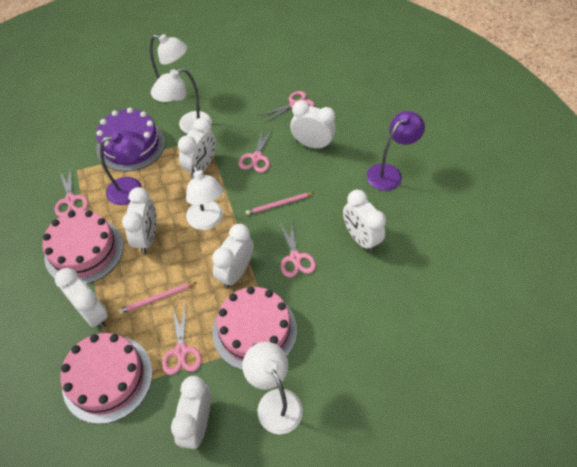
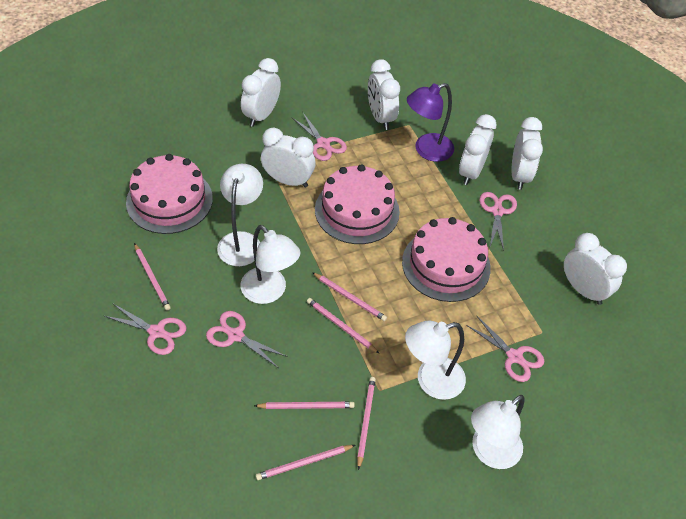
pink pencil: [118,282,197,314] [246,193,314,215] = 2 -> [134,243,171,310] [254,402,355,409] [256,445,355,480] [307,298,379,353] [312,272,387,321] [357,377,376,470] = 6
purple cake: [96,108,165,172] = 1 -> none = 0
purple lamp: [100,131,145,205] [367,111,425,191] = 2 -> [407,83,454,162] = 1
white clock: [55,268,108,328] [122,187,157,254] [171,376,211,449] [178,118,216,179] [212,224,253,288] [290,100,336,150] [343,190,386,252] = 7 -> [241,58,281,127] [261,128,316,188] [368,59,400,130] [459,114,497,185] [511,117,543,190] [564,233,627,305] = 6

